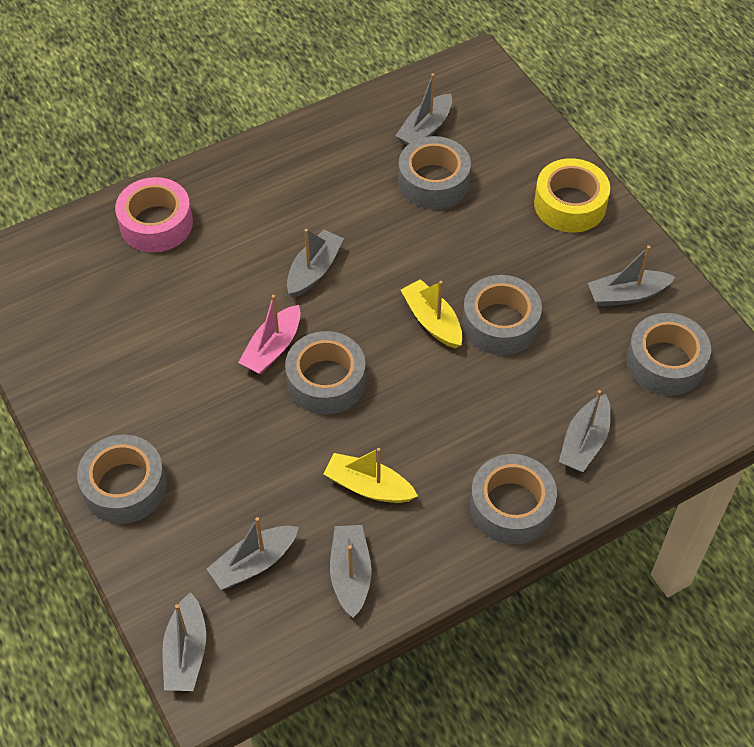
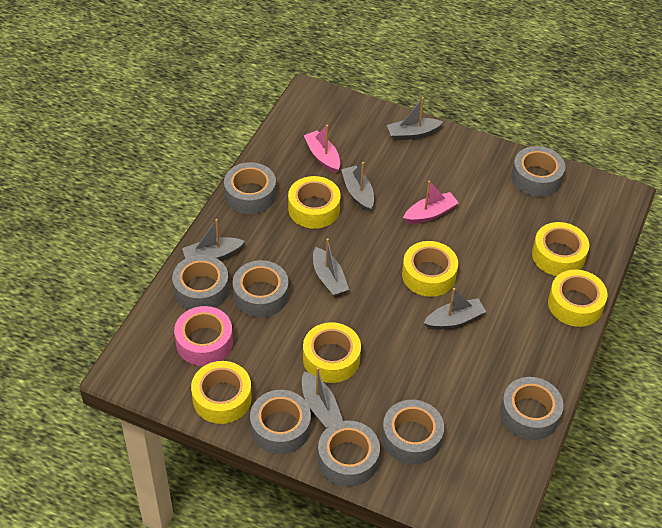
grey boat: [162,592,206,691] [207,517,299,590] [287,229,344,298] [330,525,372,618] [395,73,452,145] [559,390,611,472] [588,246,675,306] = 7 -> [182,219,245,260] [302,367,343,427] [313,238,349,297] [341,162,374,212] [387,97,443,140] [424,288,486,330] = 6
grey tape: [77,434,166,524] [285,331,366,415] [398,136,471,209] [462,275,542,355] [470,454,557,544] [626,313,711,396] = 6 -> [172,255,229,310] [224,162,276,214] [233,260,288,317] [250,390,311,454] [318,421,380,487] [382,400,444,464] [500,377,564,440] [511,146,565,197] = 8
pink boat: [238,295,301,374] = 1 -> [304,125,340,173] [403,181,459,224] = 2
yellow boat: [323,448,418,503] [401,279,463,349] = 2 -> none = 0
yellow tape: [534,158,610,233] = 1 -> [191,361,252,424] [288,176,341,229] [303,322,361,383] [402,241,458,297] [532,222,589,276] [548,270,607,327] = 6

